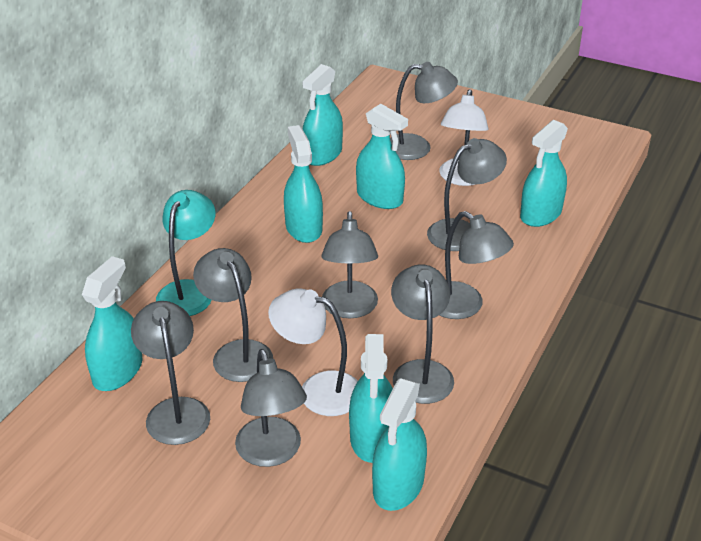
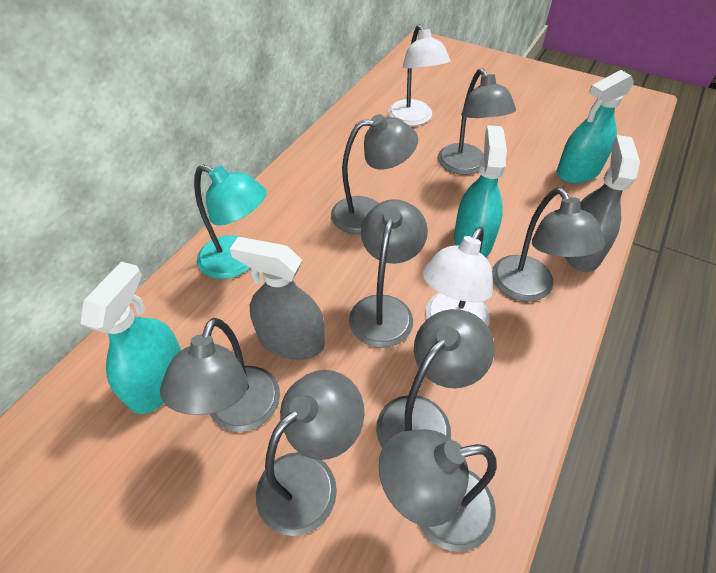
grey spray bottle: none = 0 -> [230,237,325,360] [565,135,640,272] = 2
turquoise spray bottle: [82,256,142,391] [284,125,323,243] [302,64,343,166] [349,334,393,463] [356,104,408,209] [372,378,427,511] [520,120,568,227] = 7 -> [80,262,181,414] [454,125,507,258] [557,70,634,183] = 3

